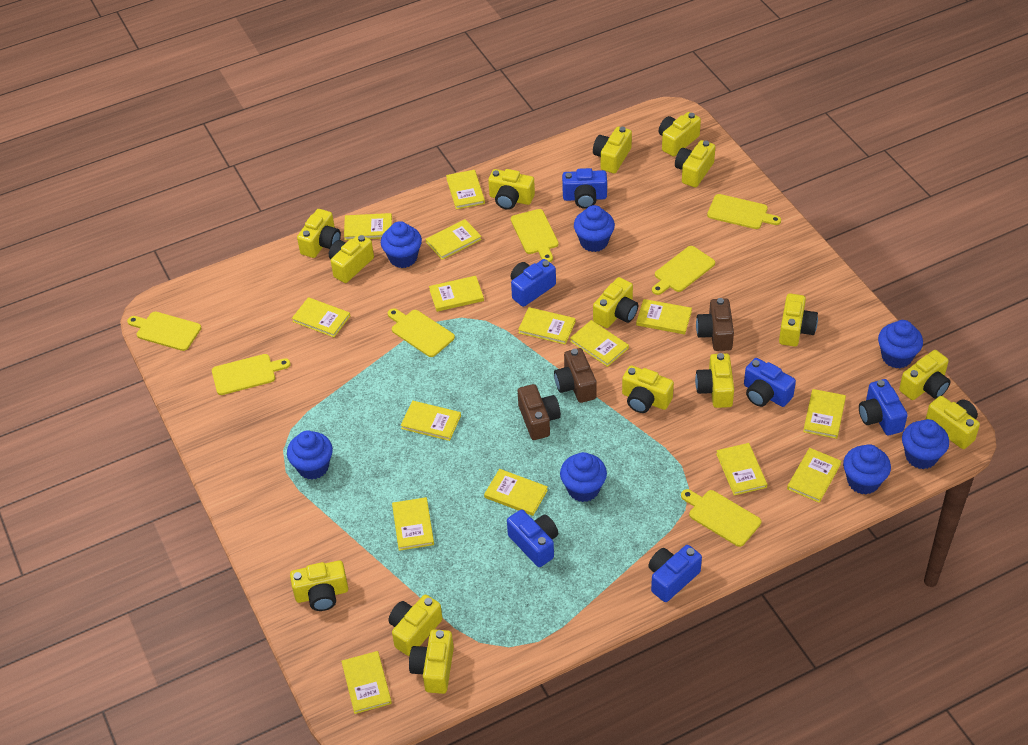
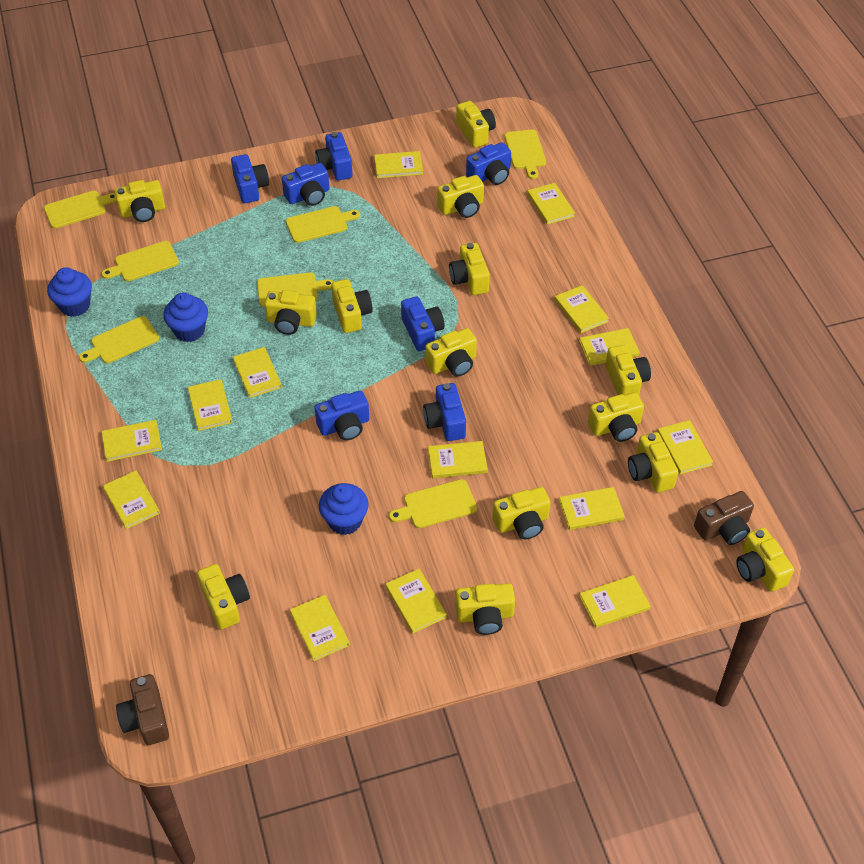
blue camera: [507,509,558,567] [511,259,556,307] [562,168,607,209] [648,545,702,602] [744,358,796,407] [859,379,908,435] = 6 -> [231,154,269,203] [282,163,329,206] [314,390,369,440] [315,132,353,181] [401,296,444,351] [423,383,466,441] [466,142,511,185] = 7
blue cupcake: [287,431,333,480] [381,221,422,268] [560,452,607,502] [574,205,615,252] [843,444,891,494] [878,320,923,368] [902,419,949,469] = 7 -> [47,267,92,317] [163,292,208,342] [319,483,369,535] = 3
brown camera: [518,384,561,440] [554,348,597,403] [696,298,734,351] = 3 -> [116,674,169,745] [694,491,754,545] = 2
yellow book: [292,297,350,337] [341,651,392,714] [344,213,392,240] [392,497,434,551] [400,401,461,441] [426,219,482,260] [429,276,484,312] [446,170,485,209] [484,469,548,516] [518,307,575,345] [570,320,629,367] [636,299,692,334] [716,443,767,496] [787,448,841,503] [803,389,846,439] = 15 -> [102,420,162,462] [103,471,160,529] [188,379,233,431] [233,347,282,398] [290,595,350,661] [374,151,423,178] [385,569,447,633] [428,441,488,478] [527,183,575,225] [555,285,609,333] [559,487,625,530] [579,328,640,366] [579,575,651,628] [657,420,713,474] = 14
yellow camera: [290,561,348,611] [297,209,341,258] [329,234,374,283] [388,595,443,656] [409,629,454,694] [488,169,535,210] [593,126,632,173] [593,277,638,328] [622,365,674,413] [659,112,701,157] [675,140,715,188] [695,353,734,408] [779,293,818,347] [899,350,951,400] [925,396,980,449] = 15 -> [114,180,165,222] [197,564,250,630] [264,290,317,335] [331,279,373,333] [425,328,477,377] [437,175,484,218] [449,243,490,295] [455,583,515,635] [456,101,496,148] [492,487,550,539] [588,392,644,442] [605,345,651,395] [628,432,678,492] [736,527,794,592] = 14

